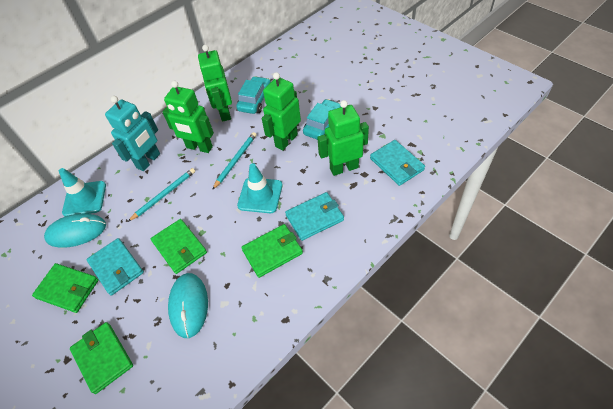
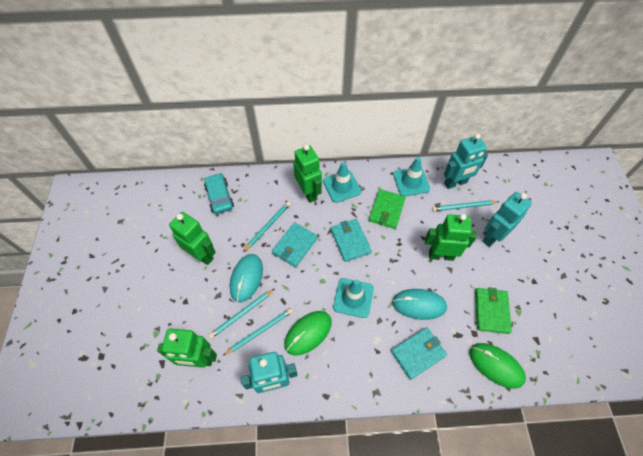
green mouse: none = 0 -> [284,311,332,356] [469,343,526,389] = 2
green wallet: [32,263,99,313] [70,322,133,394] [151,219,207,274] [241,224,303,278] = 4 -> [369,189,406,229] [475,288,512,334] = 2
turquoise car: [236,76,271,114] [303,99,341,140] = 2 -> [204,173,234,214] = 1
turquoise pencil: [128,168,195,222] [212,132,257,190] = 2 -> [209,289,274,339] [223,308,293,355] [243,202,290,252] [432,200,499,211] = 4
turquoise robot: [105,96,160,171] = 1 -> [241,352,297,393] [444,133,488,189] [482,192,532,247] = 3
turquoise traffic cone: [59,168,106,216] [237,163,283,213] = 2 -> [323,162,361,203] [333,278,374,318] [393,157,430,196] = 3

